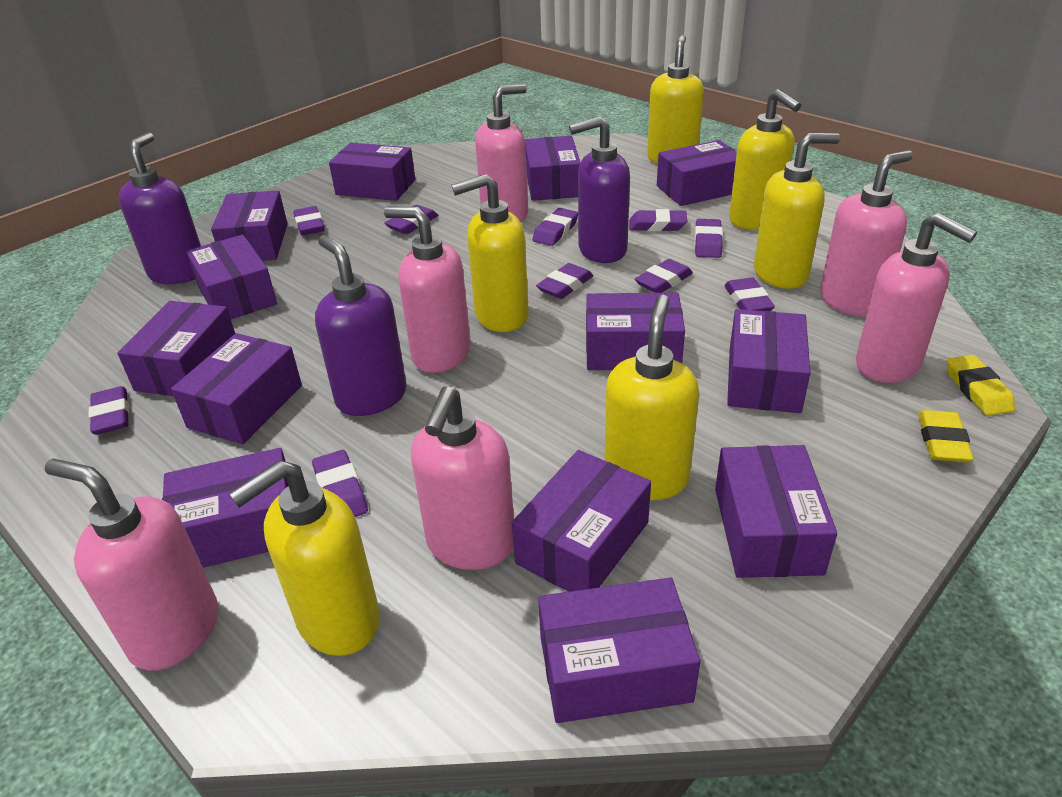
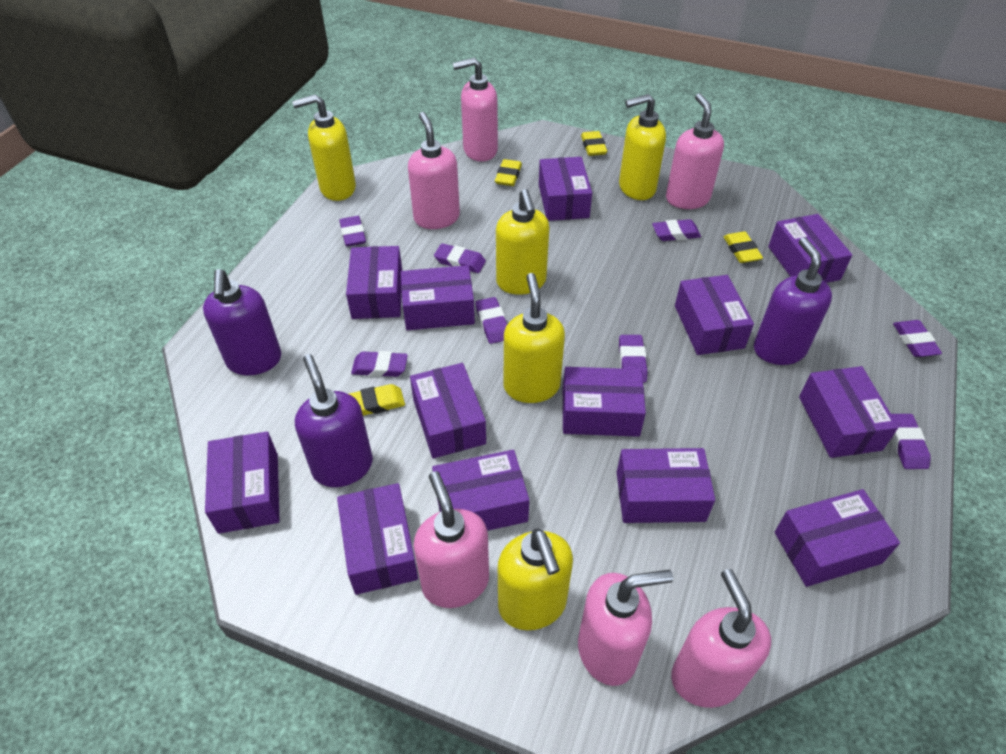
purple eraser: [89,386,129,435] [294,206,324,235] [312,450,368,517] [384,205,438,234] [532,208,578,246] [536,263,593,299] [629,209,687,231] [635,259,693,293] [695,219,723,258] [724,278,775,311] = 10 -> [339,216,366,247] [351,351,408,377] [434,243,486,273] [475,297,507,344] [619,335,648,383] [652,219,701,241] [891,414,931,469] [893,320,942,357] = 8
yellow eraser: [918,410,974,462] [947,355,1015,416] = 2 -> [349,384,405,416] [495,159,522,186] [581,131,607,156] [723,232,763,263] = 4
yellow soap dispenser: [229,460,380,656] [451,174,529,332] [605,295,699,500] [647,34,704,164] [729,89,801,230] [754,133,840,289] = 6 -> [292,94,356,201] [496,189,549,295] [498,528,573,630] [504,273,565,403] [619,94,666,200] = 5

